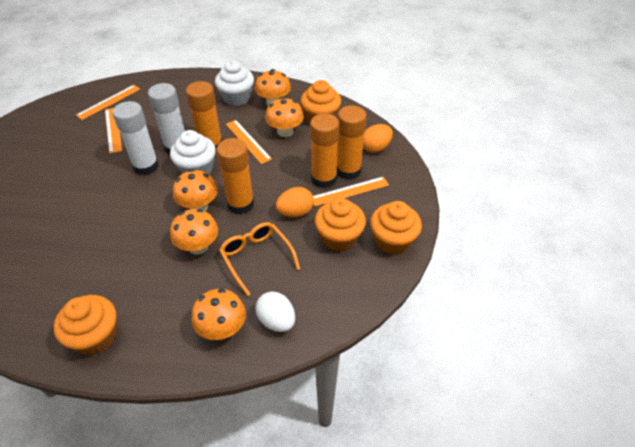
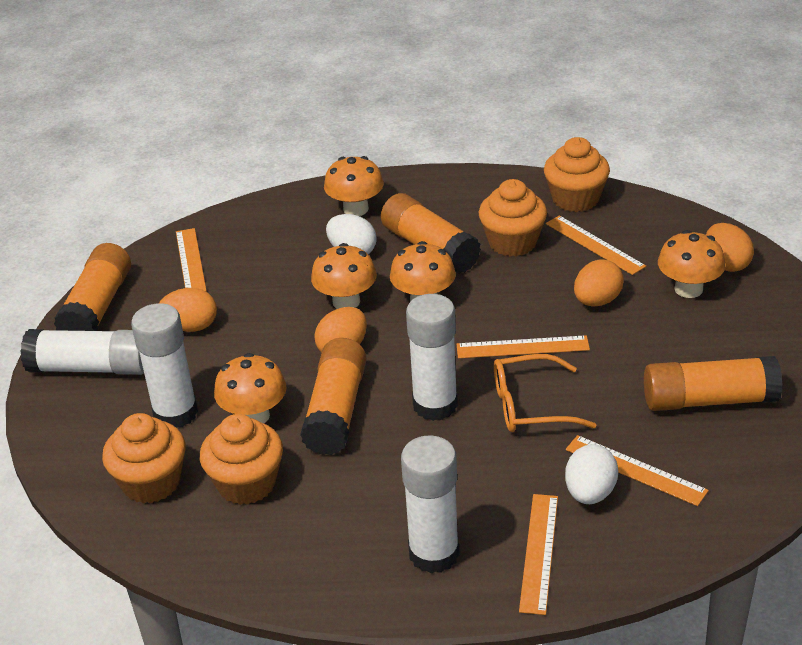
orange egg: [276,187,314,217] [363,124,393,153] = 2 -> [159,288,217,332] [314,307,367,353] [574,259,624,306] [706,223,754,272] = 4
orange ruler: [76,85,140,120] [105,108,122,154] [226,120,272,164] [313,177,389,206] = 4 -> [176,228,207,292] [457,335,590,358] [519,494,558,615] [546,215,646,275] [566,435,709,506] = 5
white cupcake: [170,130,216,174] [215,60,254,106] = 2 -> none = 0
white egg: [255,292,295,332] = 1 -> [326,214,377,254] [565,444,618,504] = 2
white glue stick: [112,101,159,175] [148,83,185,154] = 2 -> [20,329,144,375] [131,303,198,428] [401,435,460,574] [406,294,458,421] = 4

